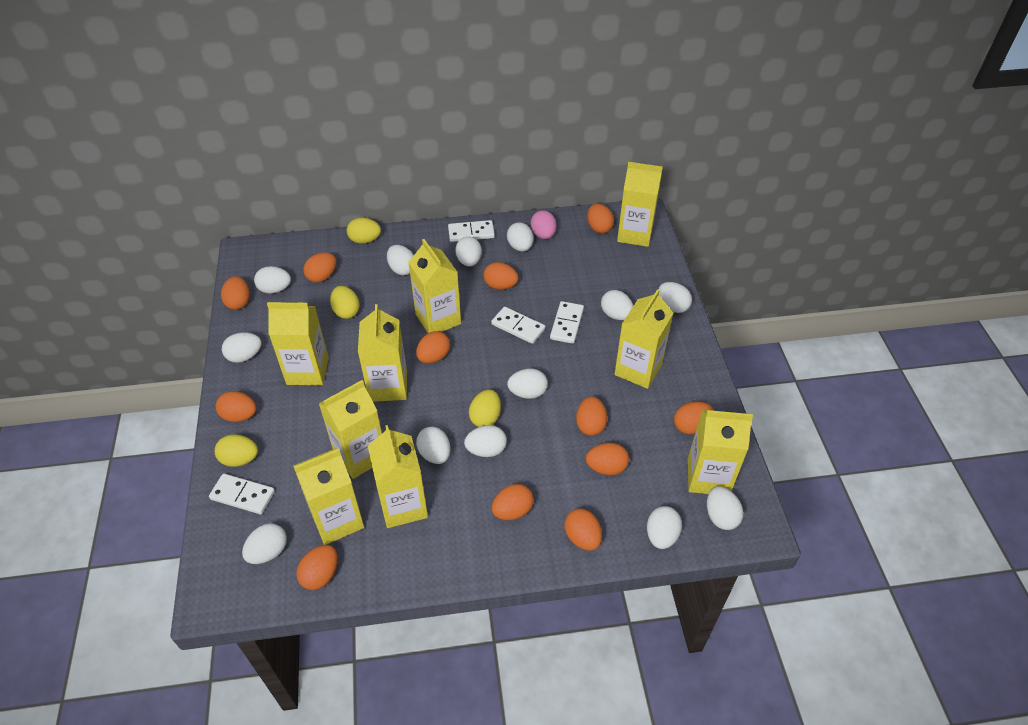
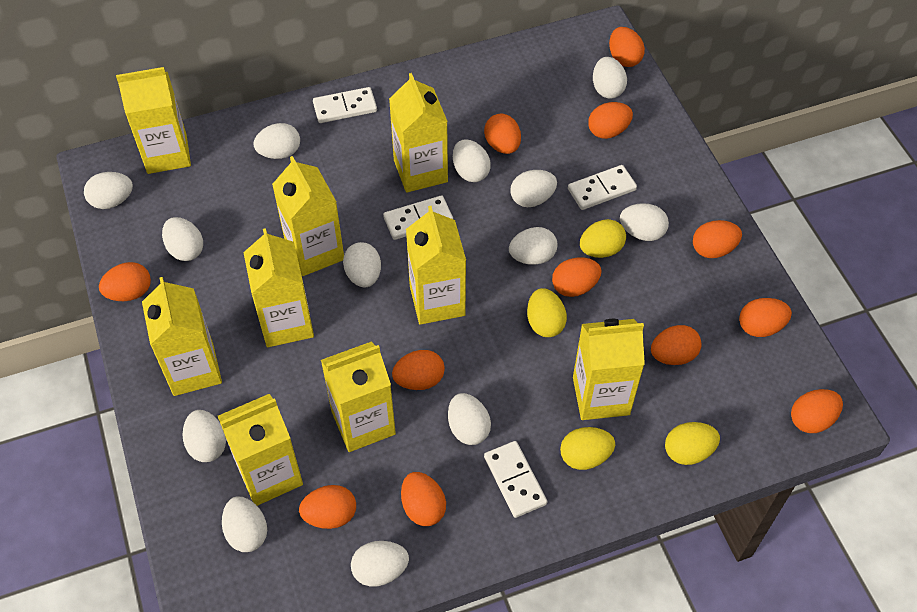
pink egg: [531,210,557,239] = 1 -> none = 0

